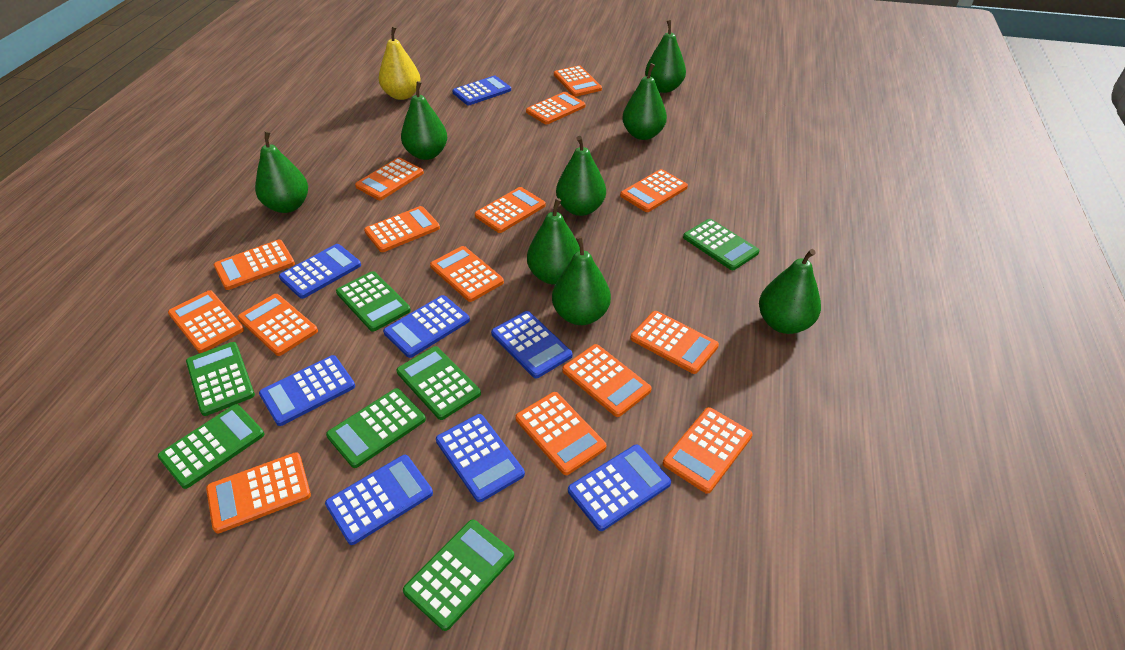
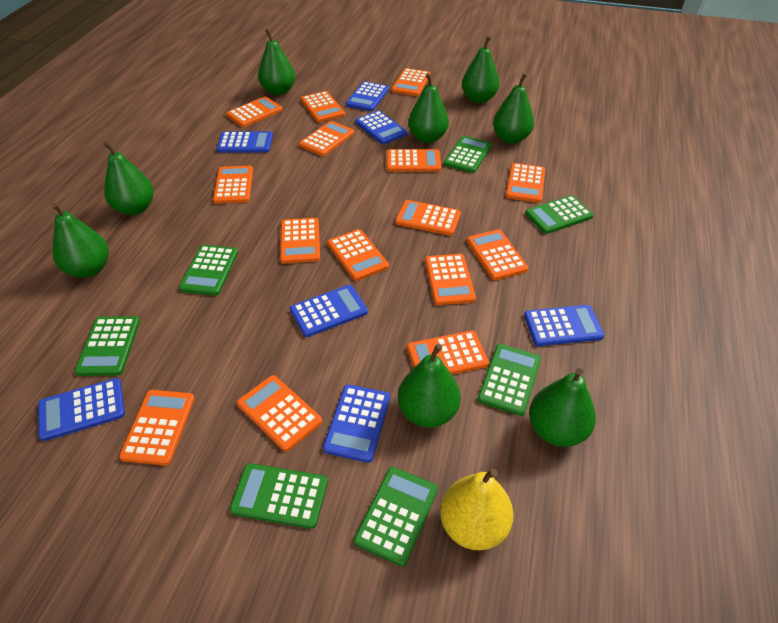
blue calculator: [259,355,355,426] [279,244,361,299] [325,455,433,545] [383,295,470,358] [436,414,525,502] [452,75,511,105] [491,311,573,378] [568,445,671,531] = 8 -> [38,378,125,441] [217,131,273,153] [290,285,368,337] [323,384,390,463] [346,81,389,111] [355,110,407,144] [524,305,604,346] = 7

